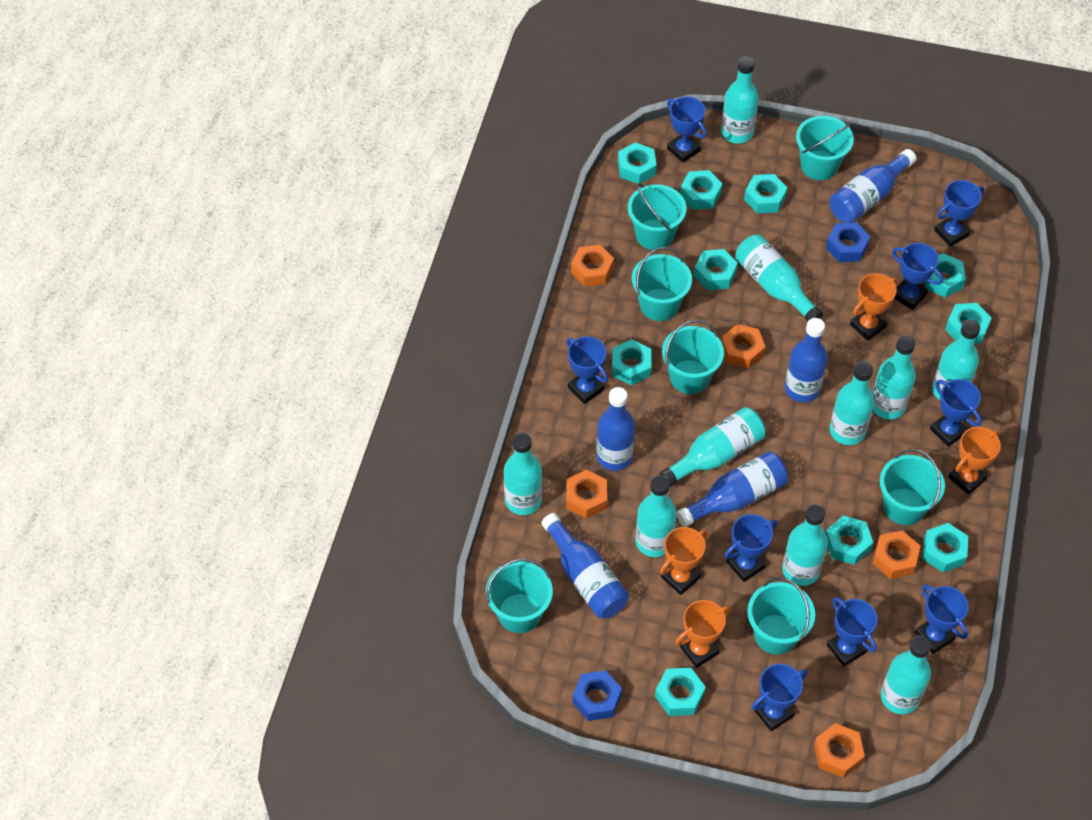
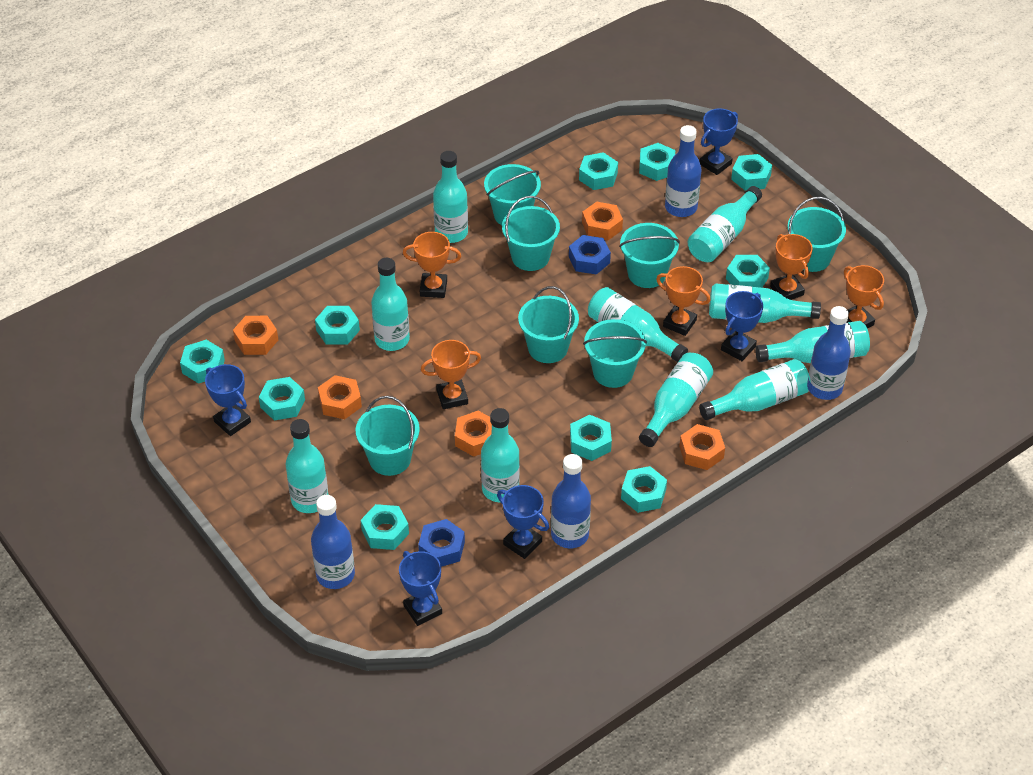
blue bottle: [541,513,629,619] [596,387,635,471] [677,451,788,527] [785,318,828,402] [830,149,916,223] = 5 -> [311,495,355,589] [551,454,591,548] [665,125,702,217] [809,306,851,400] = 4
blue trophy: [566,336,608,404] [667,96,707,163] [724,514,777,582] [752,664,807,731] [827,597,878,667] [892,243,943,310] [915,585,969,654] [930,379,982,447] [934,180,984,247] = 9 -> [205,364,251,436] [399,551,442,626] [497,485,549,559] [700,109,738,175] [721,291,763,361] = 5
orange trophy: [660,527,708,595] [675,600,731,668] [850,273,898,341] [948,427,1001,495] = 4 -> [403,232,461,298] [421,340,481,409] [656,266,711,336] [770,234,813,300] [844,265,884,329] = 5

